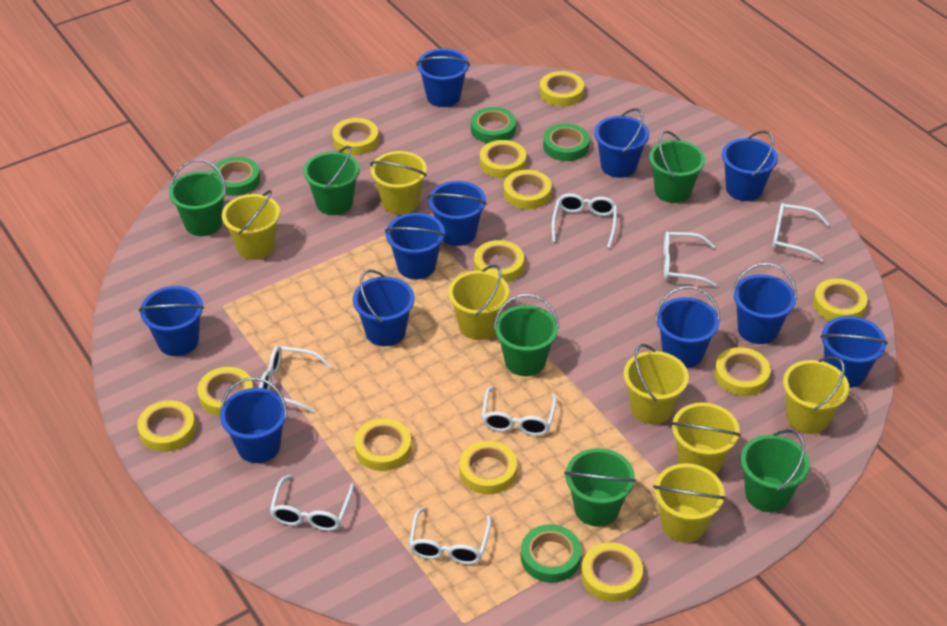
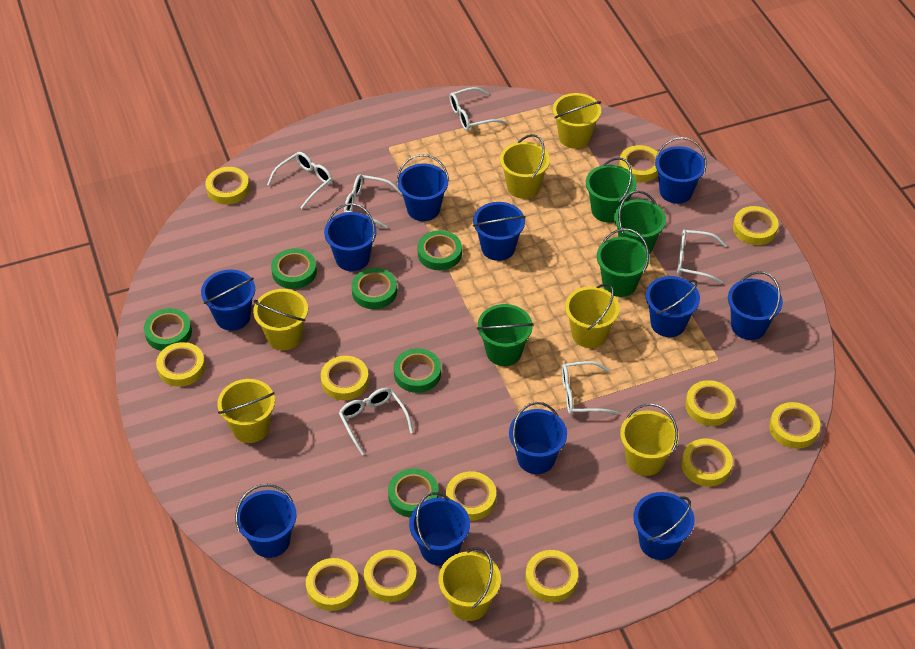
green bucket: [169,159,227,236] [303,146,360,215] [494,294,559,376] [564,448,636,527] [649,131,705,203] [741,429,810,512] = 6 -> [477,304,533,366] [586,157,637,223] [597,228,650,297] [614,191,666,254] = 4
green tape: [212,157,260,196] [471,107,516,143] [521,524,582,583] [543,124,590,161] = 4 -> [144,308,192,351] [271,248,317,289] [351,268,397,309] [388,468,439,517] [394,348,441,393] [418,230,462,270] = 6
white glasses: [259,346,332,413] [270,475,354,531] [409,506,491,565] [482,386,557,436] [552,194,617,248] [664,231,717,287] [772,203,829,262] = 7 -> [267,152,333,209] [339,388,413,455] [344,174,402,228] [449,87,506,131] [562,361,619,415] [677,229,727,284] = 6

